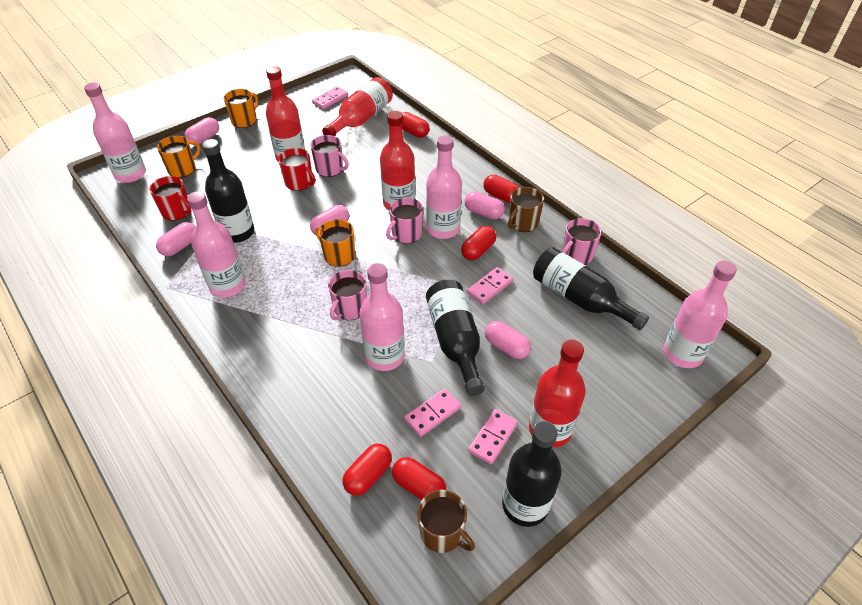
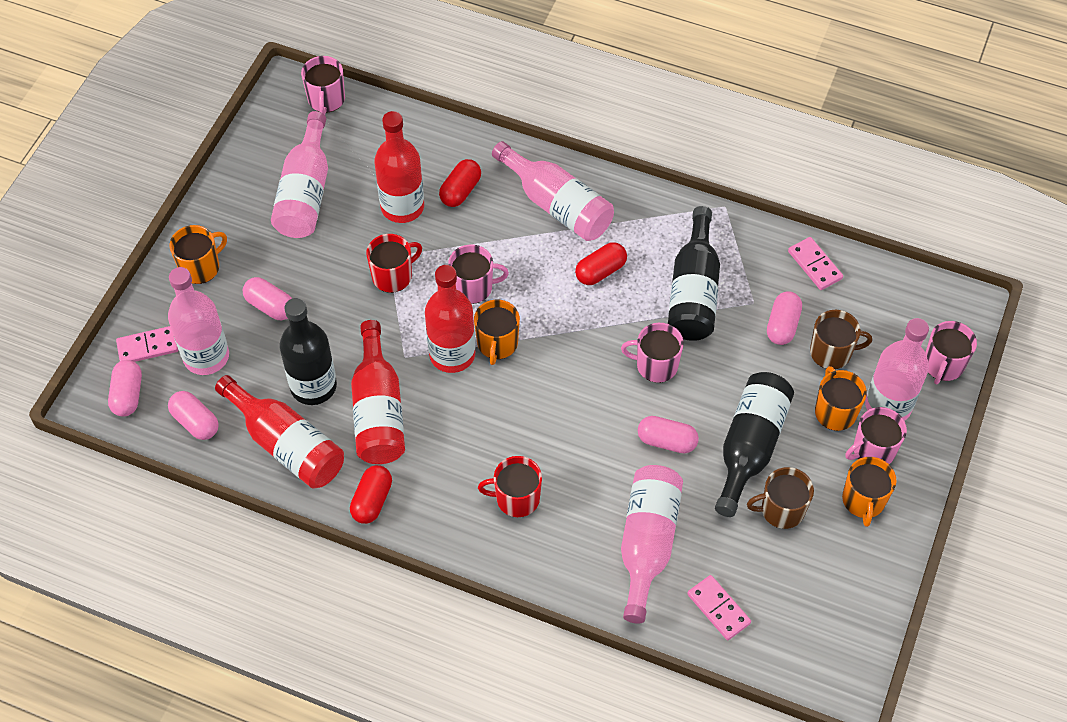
black bottle: [202,139,254,243] [426,280,485,396] [502,421,562,527] [533,247,649,330] = 4 -> [279,298,337,405] [668,206,720,341] [715,372,794,517] = 3
orange mug: [157,136,200,178] [224,89,258,128] [315,219,355,267] = 3 -> [170,225,227,284] [474,300,520,365] [815,366,867,431] [842,457,897,527] = 4
pink domino: [312,86,348,109] [404,388,461,437] [467,267,513,304] [468,409,518,464] = 4 -> [116,326,178,362] [687,575,751,640] [788,237,843,290] = 3
pink mug: [310,135,349,177] [328,270,367,320] [386,198,423,244] [562,218,602,265] = 4 -> [301,56,345,115] [448,244,509,304] [621,323,684,383] [845,407,907,464] [925,321,977,384] = 5
red capsule: [343,444,392,496] [392,457,446,500] [402,112,430,138] [461,226,496,260] [483,175,520,203] = 5 -> [350,465,392,524] [439,159,481,207] [575,242,627,285] = 3

